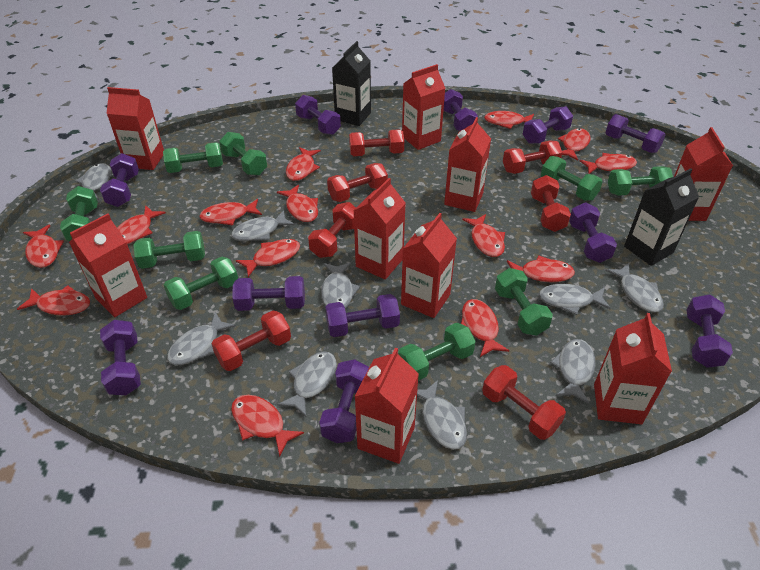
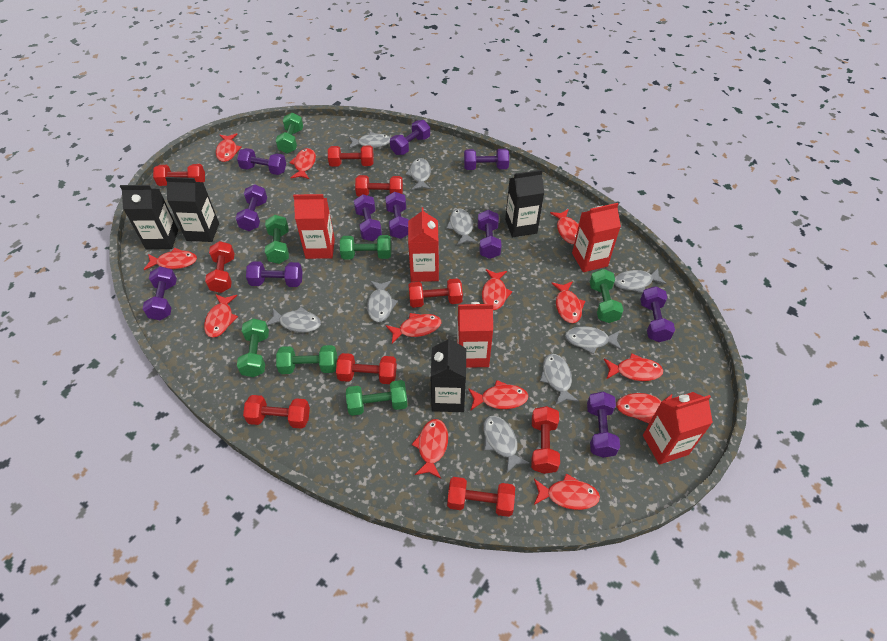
black carton: [332,41,371,126] [624,168,699,266] = 2 -> [120,185,178,249] [165,177,219,242] [430,336,466,412] [505,170,544,237] = 4
green dumbbell: [60,186,98,241] [133,231,205,269] [163,142,223,173] [164,257,238,310] [219,132,267,175] [398,323,476,381] [495,268,553,336] [541,156,603,201] [608,166,673,196] = 9 -> [237,318,269,377] [265,215,289,264] [276,113,303,154] [276,345,337,374] [340,235,391,259] [346,380,408,416] [590,269,623,323] = 7
red carton: [69,213,147,317] [106,87,164,170] [354,178,405,279] [354,348,419,464] [401,213,457,318] [402,64,445,150] [444,117,491,212] [594,313,672,424] [674,127,733,221] = 9 -> [293,194,335,259] [408,207,439,282] [457,302,493,368] [572,203,621,272] [643,392,713,465] = 5
red dumbbell: [211,310,291,371] [308,202,356,258] [327,163,388,202] [349,129,404,156] [482,365,566,440] [503,141,563,174] [531,175,571,232] = 7 -> [153,164,205,186] [205,241,235,293] [243,395,310,429] [328,146,374,167] [336,353,397,384] [355,175,403,197] [408,278,463,308] [447,477,515,517] [531,406,560,474] = 9
red fish: [17,285,90,316] [23,225,64,268] [117,205,166,244] [199,199,262,226] [231,395,304,456] [236,239,300,277] [277,185,318,222] [286,147,321,181] [461,299,509,357] [462,214,505,257] [484,111,534,129] [507,255,575,282] [558,128,591,161] [580,153,637,174] = 14 -> [144,248,197,270] [204,294,238,338] [216,133,242,162] [289,148,316,179] [386,313,441,343] [412,419,448,478] [468,380,529,410] [482,269,512,310] [534,473,600,510] [550,209,579,244] [551,281,585,323] [604,353,663,381] [616,393,672,424] = 13

